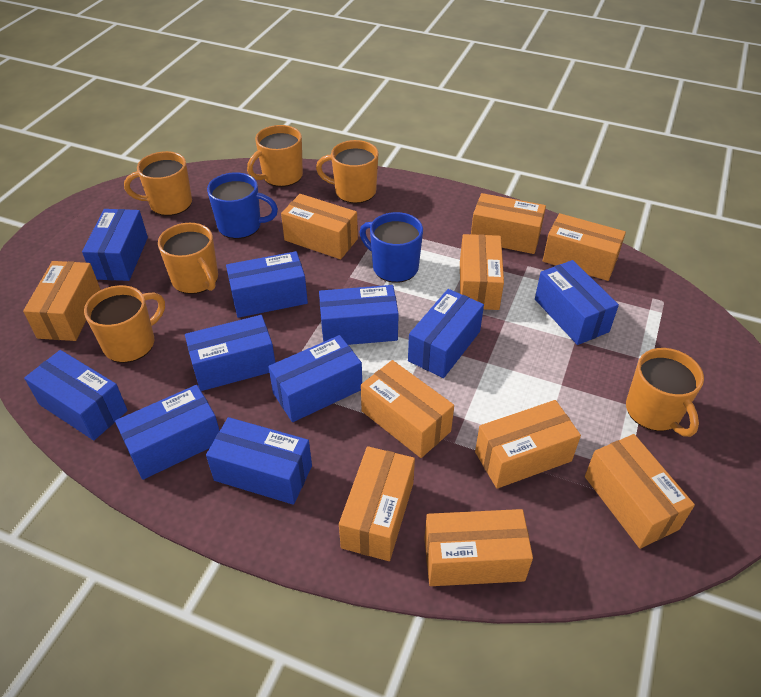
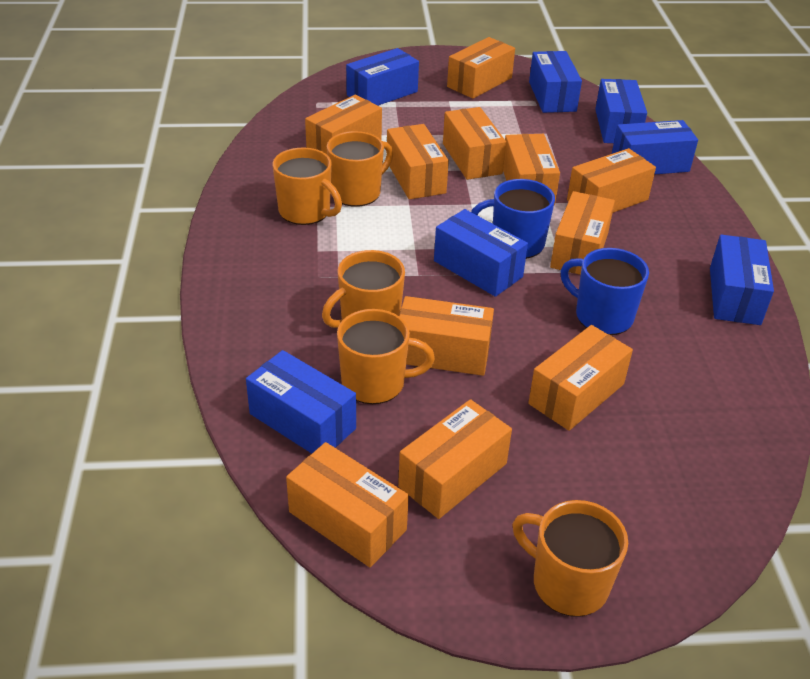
blue box: [24,350,128,441] [82,209,148,281] [115,385,220,480] [185,315,276,391] [206,417,312,505] [226,251,308,318] [268,335,362,422] [319,285,399,345] [408,289,484,378] [535,260,619,345] = 10 -> [246,350,356,454] [346,48,419,106] [434,209,528,297] [529,51,582,113] [595,79,647,143] [612,120,698,175] [710,235,774,325] = 7
orange box: [23,261,101,341] [281,194,358,259] [339,446,415,561] [361,360,454,458] [424,509,533,586] [460,234,504,310] [471,193,546,254] [475,400,581,489] [543,213,626,281] [585,434,695,549] = 10 -> [286,442,409,567] [305,95,382,154] [387,124,449,199] [398,399,512,519] [399,296,494,376] [443,107,506,180] [447,37,515,99] [503,134,560,205] [528,325,633,431] [550,191,615,275] [567,148,656,213] = 11
orange mug: [84,285,165,363] [124,151,192,216] [158,223,218,294] [247,125,303,187] [316,140,379,203] [626,348,704,437] = 6 -> [273,148,342,225] [322,250,405,328] [327,131,393,207] [337,309,435,404] [512,500,628,617] = 5

